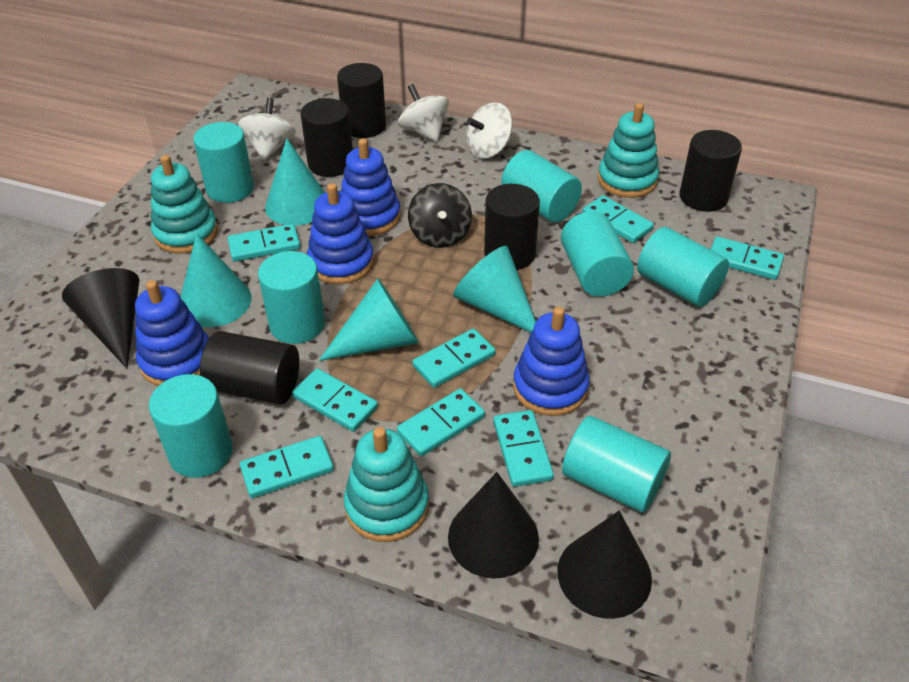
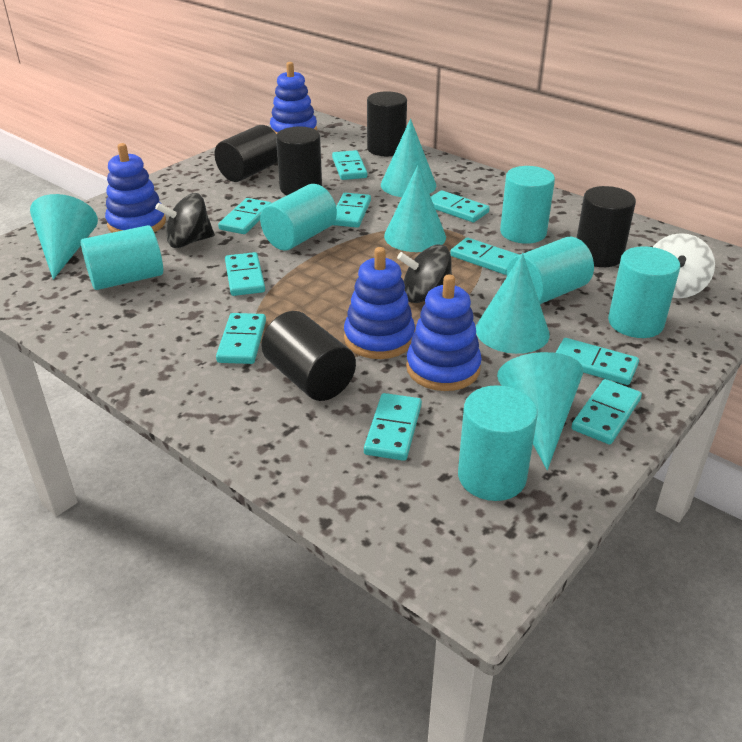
black cone: [62,268,140,369] [448,472,539,579] [557,511,652,619] = 3 -> none = 0
black spinning top: [408,183,472,248] = 1 -> [155,193,214,248] [397,244,452,303] = 2
turquoise cone: [180,233,251,327] [265,138,325,226] [319,278,419,361] [453,246,536,333] = 4 -> [30,194,98,280] [381,119,436,197] [384,165,446,252] [476,253,550,354] [497,352,583,470] = 5
turquoise cylinder: [149,374,233,478] [193,122,254,203] [258,251,325,344] [501,150,582,223] [561,211,634,297] [562,416,671,512] [637,227,729,307] = 7 -> [81,225,163,290] [260,184,337,251] [458,385,538,501] [500,166,555,244] [507,237,594,304] [608,246,680,338] = 6
turquoise domino: [228,224,300,262] [240,436,334,498] [292,368,378,432] [397,388,485,456] [412,329,496,388] [493,410,554,487] [582,195,654,243] [710,237,784,280] = 8 -> [216,313,266,364] [218,198,271,234] [225,252,265,296] [332,150,367,180] [333,193,371,228] [364,393,422,461] [431,190,489,222] [450,238,519,275] [556,338,639,385] [571,379,642,444] = 10
turquoise stacking toy: [151,155,218,254] [344,427,429,542] [598,103,659,198] = 3 -> none = 0
white spinning top: [238,98,296,160] [398,84,449,142] [466,102,513,159] = 3 -> [653,233,715,298] = 1

